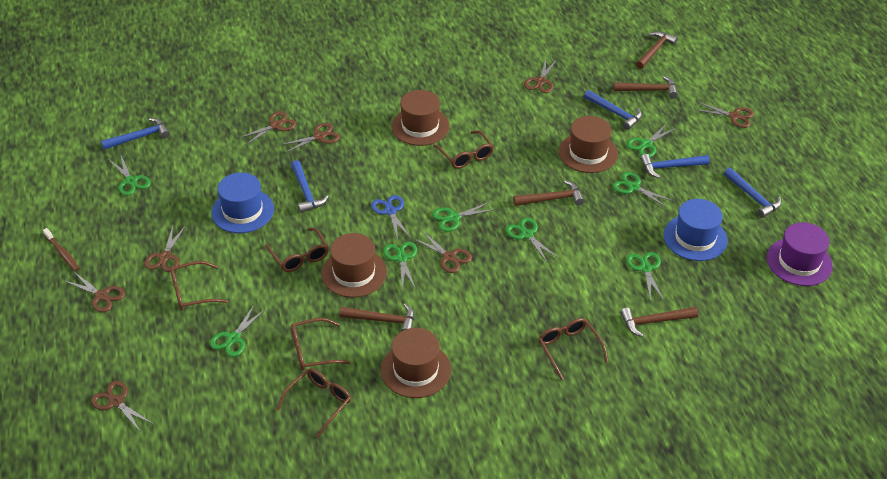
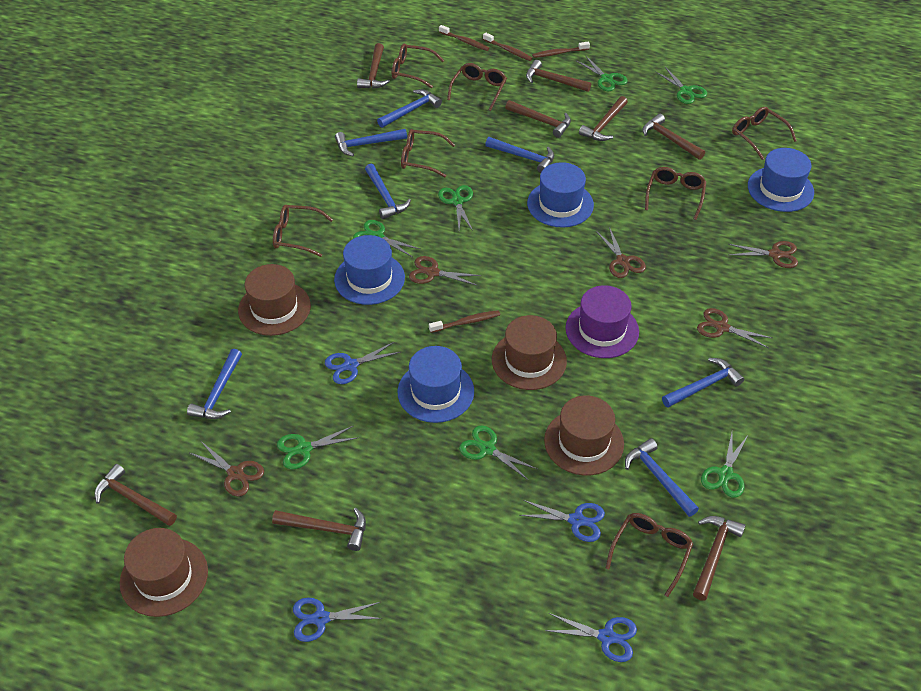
blue hammer: [101,118,170,150] [291,160,329,213] [584,90,642,130] [640,154,710,178] [724,167,782,218] = 5 -> [187,349,242,419] [335,129,407,156] [365,164,411,219] [377,89,442,128] [485,137,554,173] [625,438,699,517] [662,358,744,408] = 7
blue hat: [211,172,274,233] [663,199,728,261] = 2 -> [334,235,405,305] [397,346,474,423] [527,162,594,228] [748,148,814,212] = 4
blue scissors: [371,195,410,240] = 1 -> [293,598,383,642] [325,342,400,384] [519,500,605,542] [545,613,637,662] = 4
brown glasses: [170,261,228,310] [265,228,329,272] [276,368,351,438] [291,318,351,371] [433,130,494,169] [538,318,608,380] = 6 -> [273,205,333,257] [392,44,444,88] [401,129,455,178] [447,63,507,111] [606,513,693,597] [645,167,706,220] [732,107,797,160] = 7
brown hammer: [339,304,414,332] [513,180,584,206] [613,76,678,99] [620,306,698,337] [636,31,678,69] = 5 -> [94,464,177,526] [272,508,366,551] [357,43,390,89] [505,100,571,138] [526,60,591,92] [579,96,628,141] [643,114,705,160] [693,516,746,601] = 8
brown scissors: [65,272,125,312] [91,381,153,431] [145,226,185,272] [239,111,296,145] [280,123,340,153] [413,231,472,273] [524,59,557,93] [696,102,754,128] = 8 -> [190,441,264,496] [409,256,481,286] [596,227,646,278] [697,308,772,348] [728,241,798,268] = 5
brown toothbrush: [43,228,79,271] = 1 -> [429,310,500,333] [439,25,489,51] [483,32,533,61] [532,42,590,58] = 4
green scissors: [110,154,151,196] [210,305,266,357] [383,242,417,289] [432,202,496,232] [506,218,559,263] [613,172,673,208] [626,123,676,157] [626,252,664,302] = 8 -> [277,426,357,469] [353,220,420,257] [438,185,473,231] [459,426,537,481] [576,55,628,91] [655,67,707,104] [701,433,749,498] = 7

